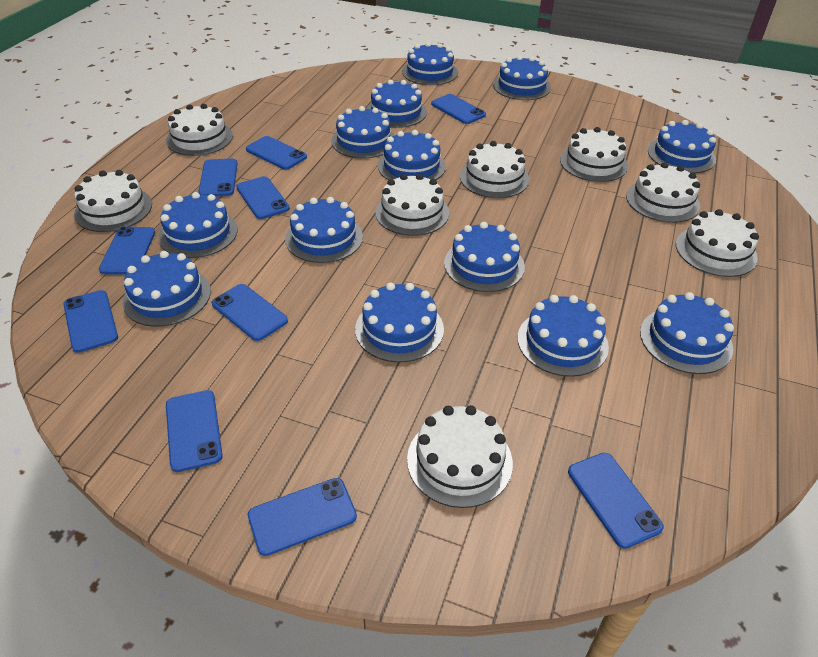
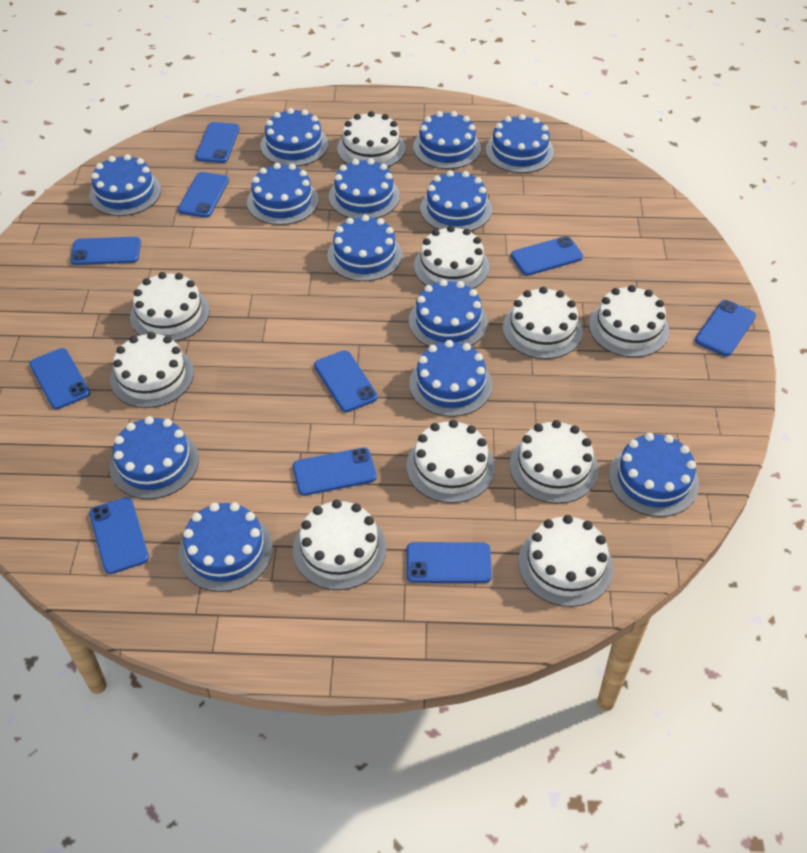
white cake: [74,170,152,232] [166,104,233,156] [375,174,449,236] [407,405,513,508] [460,141,529,198] [560,127,628,182] [626,162,700,223] [676,209,759,277] = 8 -> [110,332,194,408] [130,272,209,342] [293,500,387,590] [337,111,405,167] [406,420,495,503] [414,226,490,289] [503,287,583,359] [510,420,598,504] [518,515,613,607] [589,285,669,357] = 10

